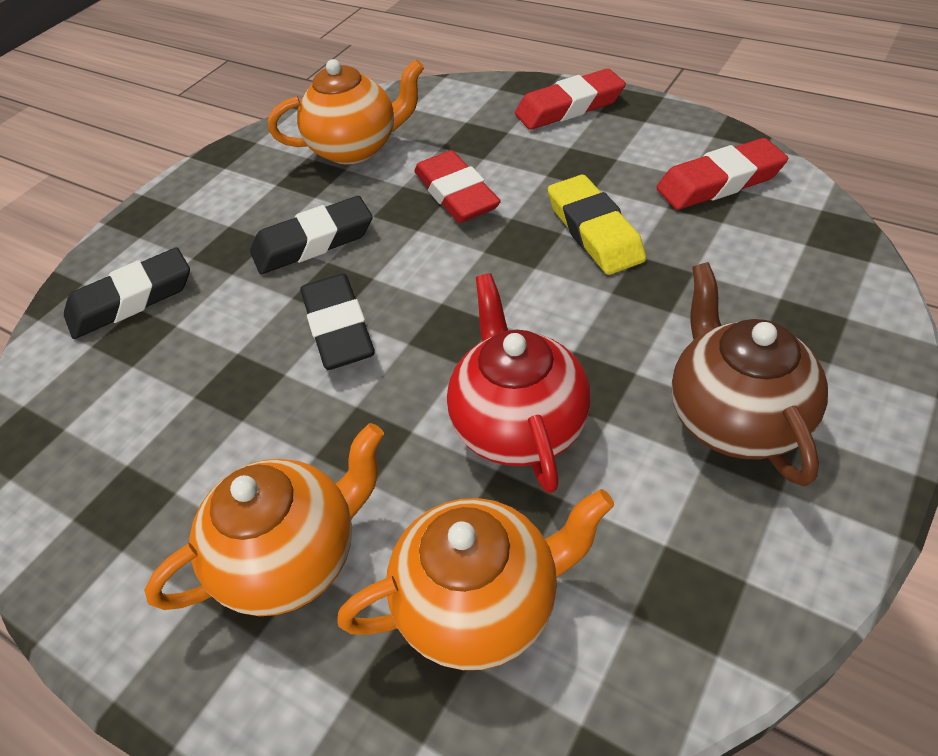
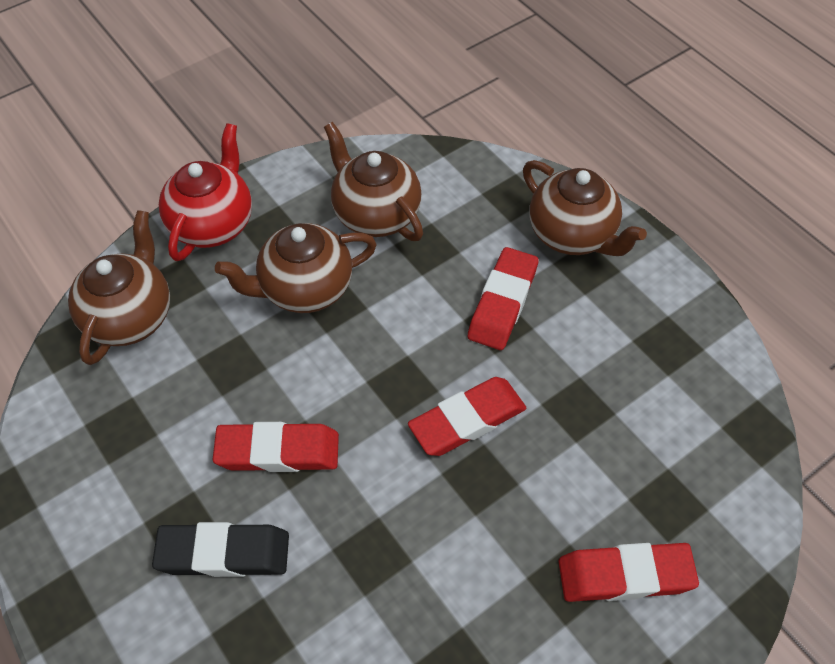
black eraser: [64,247,190,339] [250,196,373,274] [300,273,375,370] = 3 -> [152,522,289,577] = 1
brown teapot: [671,262,828,486] = 1 -> [68,210,170,365] [215,223,377,313] [324,122,423,241] [523,160,647,256] = 4
orange teapot: [144,423,384,616] [268,59,424,164] [337,489,614,670] = 3 -> none = 0
red eraser: [414,150,501,223] [515,69,626,130] [656,138,788,210] = 3 -> [213,422,339,472] [408,377,526,456] [468,247,539,350] [559,543,699,602] = 4
yellow eraser: [548,175,646,275] = 1 -> none = 0

